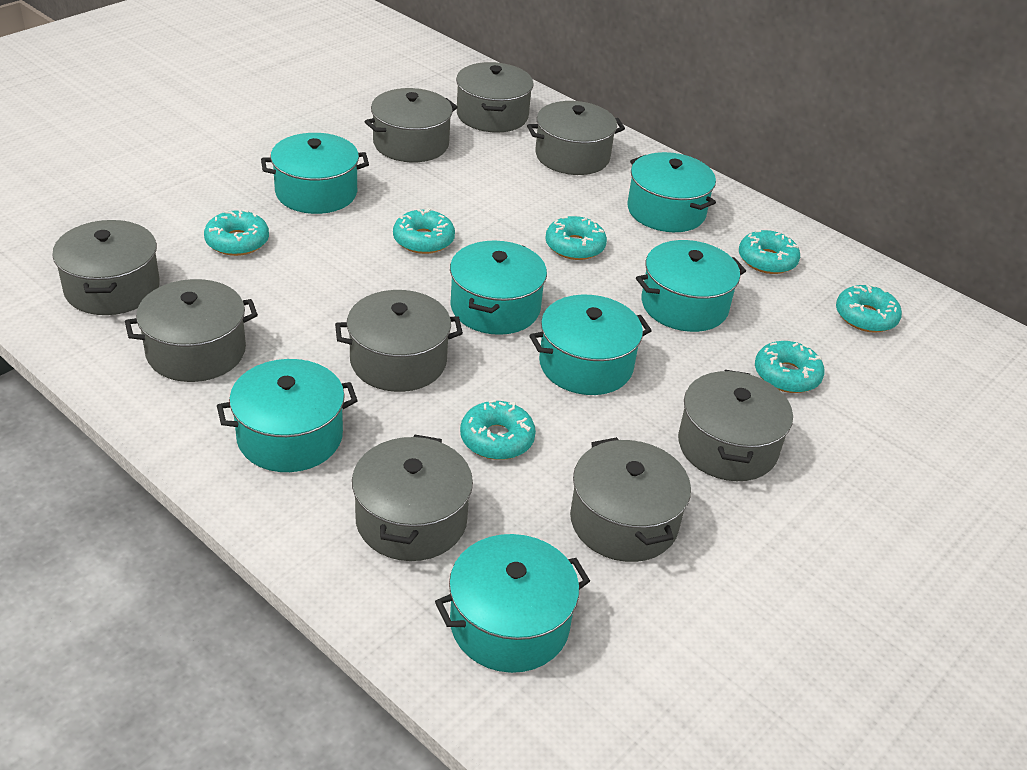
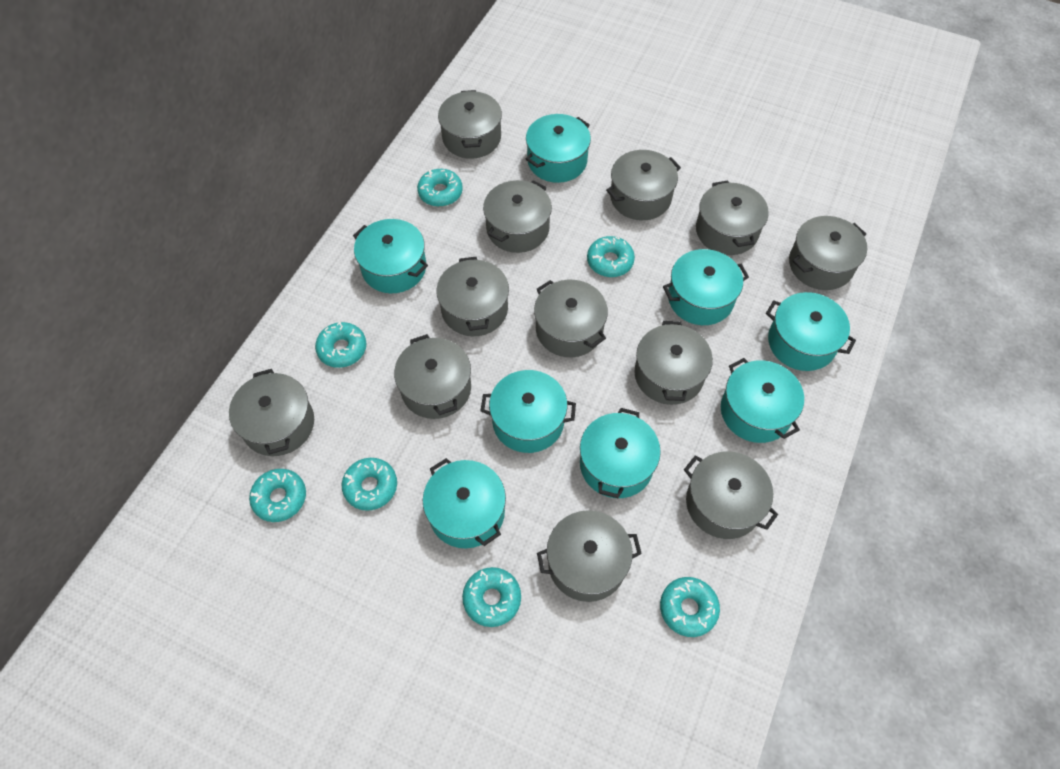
grey pot: [52,220,160,315] [125,279,258,382] [335,290,463,392] [352,435,473,561] [364,88,458,162] [456,62,534,132] [527,101,625,175] [570,437,691,562] [678,370,793,481] = 9 -> [229,369,314,456] [394,334,471,419] [437,257,509,336] [438,90,502,159] [483,180,552,253] [534,280,608,357] [537,510,642,602] [606,150,681,220] [634,321,713,405] [684,451,778,539] [696,181,769,255] [789,216,868,290] = 12
turquoise pot: [217,359,358,472] [261,133,369,214] [435,534,590,673] [450,241,547,335] [529,295,652,395] [627,152,716,232] [636,240,746,332] = 7 -> [353,219,428,293] [423,458,506,548] [481,370,576,453] [526,114,591,183] [580,408,661,498] [663,249,749,325] [721,358,804,443] [766,292,856,371] = 8

